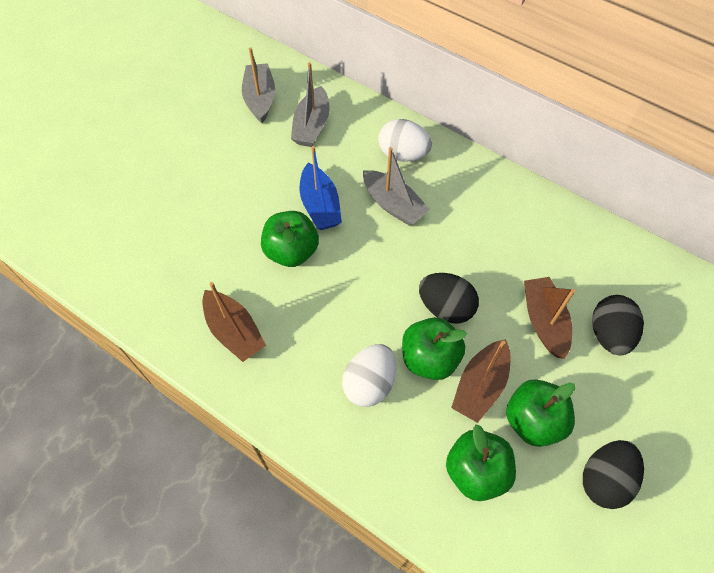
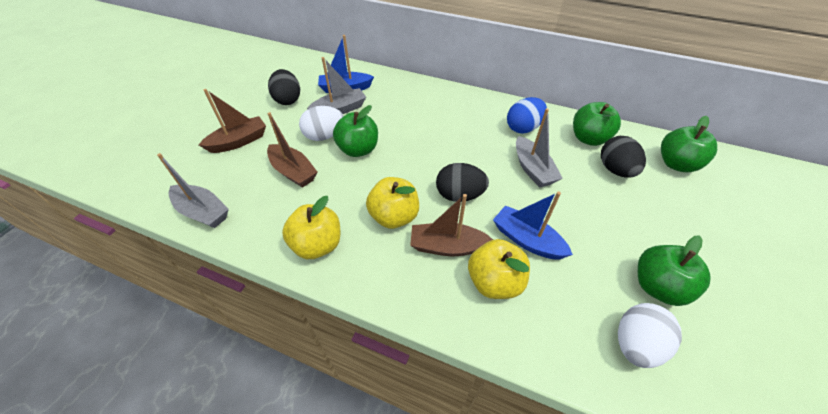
blue boat: [300,146,342,230] = 1 -> [318,35,374,93] [493,192,573,260] = 2
blue egg: none = 0 -> [507,97,547,133] = 1
yellow apple: none = 0 -> [282,196,340,259] [366,177,419,229] [468,239,530,299] = 3

